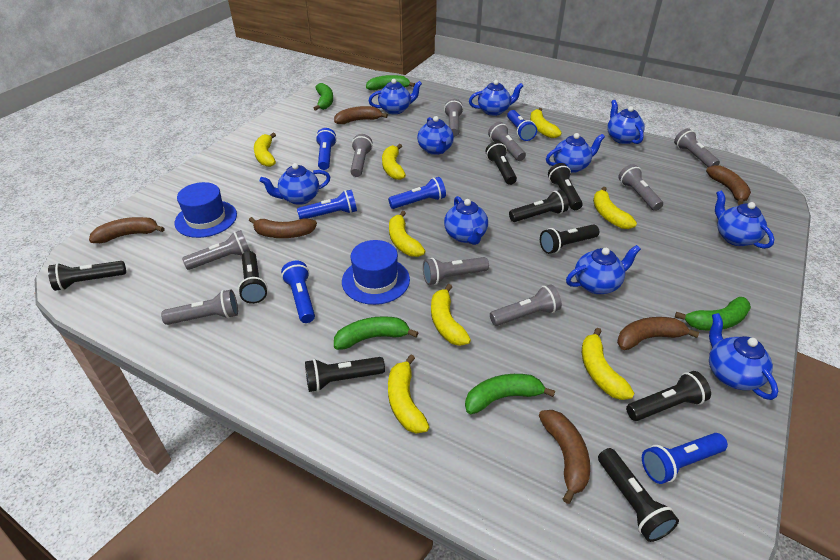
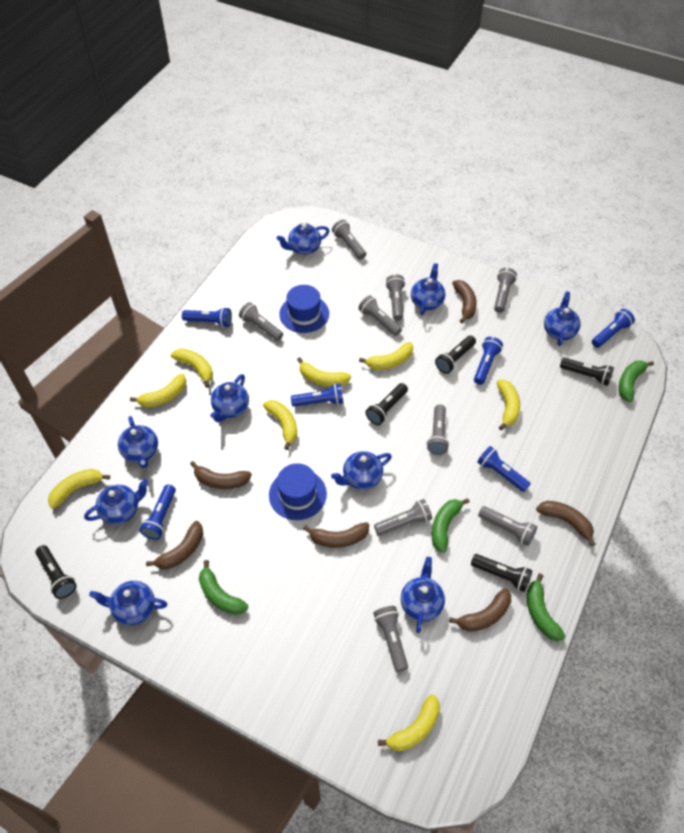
black flashlight: [48,261,126,291] [238,251,268,304] [305,357,385,392] [486,141,517,185] [509,190,569,222] [540,224,599,254] [548,163,583,210] [598,448,679,542] [626,371,711,421] = 9 -> [35,545,77,599] [366,383,408,425] [435,336,476,374] [471,554,533,592] [560,357,614,386] = 5
blue teapot: [260,163,330,205] [369,79,422,115] [417,116,454,155] [444,196,488,245] [469,80,523,116] [546,133,605,173] [566,245,641,294] [607,100,645,144] [709,313,778,400] [715,190,774,249] = 10 -> [84,479,148,525] [89,581,167,625] [118,416,158,468] [210,374,249,422] [277,223,329,255] [331,451,392,490] [401,557,445,633] [411,263,445,315] [544,292,581,346] = 9
green banana: [313,83,333,111] [334,316,418,350] [366,75,415,90] [465,374,555,414] [675,297,751,331] = 5 -> [199,560,248,615] [432,498,469,553] [527,573,566,641] [619,360,654,402] = 4

